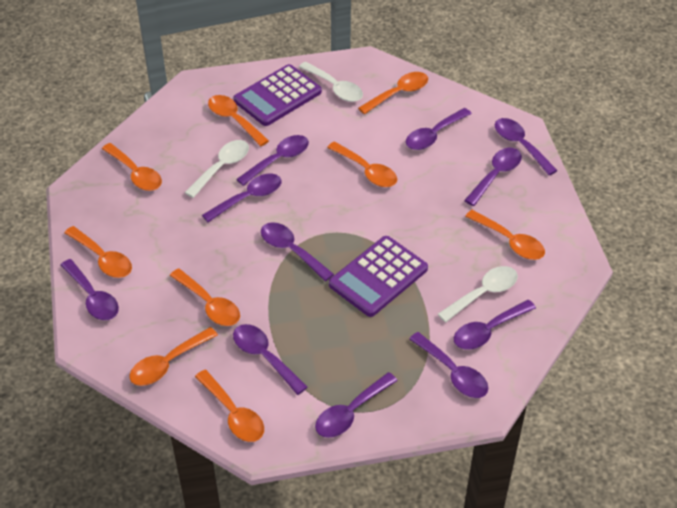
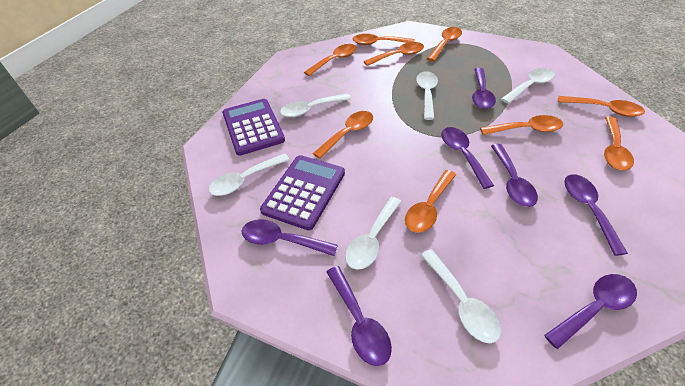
purple spoon: [60,259,119,320] [202,174,282,222] [233,324,308,395] [236,135,309,186] [261,222,334,281] [315,372,398,438] [406,108,472,150] [409,332,488,398] [454,300,536,350] [464,148,522,206] [495,118,558,175] = 11 -> [241,219,338,256] [326,266,392,366] [441,127,494,189] [472,68,496,109] [491,144,538,207] [544,274,637,349] [564,174,628,256] = 7
white spoon: [185,140,249,198] [299,62,363,102] [438,266,518,322] = 3 -> [209,153,290,196] [280,93,351,117] [345,197,402,270] [416,71,438,120] [421,249,501,343] [501,68,555,104] = 6

